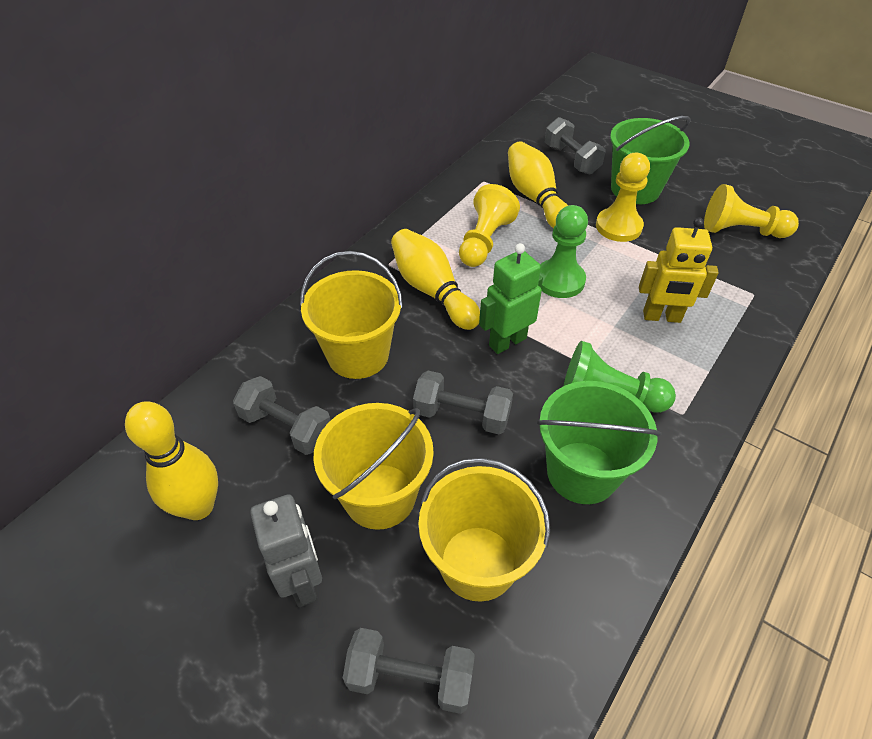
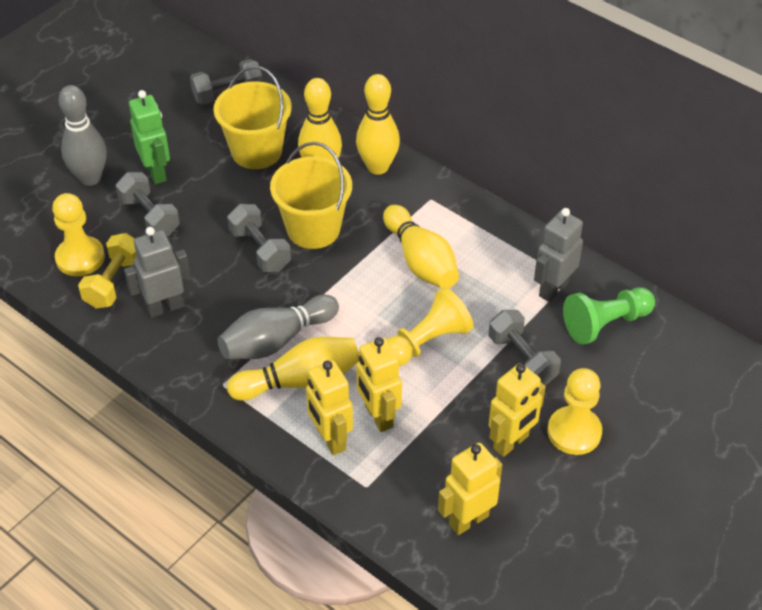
green bucket: [537,381,661,504] [610,116,690,204] = 2 -> none = 0
green pawn: [540,205,588,298] [564,341,676,413] = 2 -> [563,287,655,345] = 1
grey bowling pin: none = 0 -> [58,85,107,186] [218,295,339,359] = 2
grey robot: [250,494,322,607] = 1 -> [124,227,190,318] [534,208,583,302] = 2
yellow bowling pin: [125,401,218,520] [391,229,480,330] [508,141,568,228] = 3 -> [227,337,358,401] [298,78,342,162] [356,74,400,175] [383,205,459,288] = 4
yellow bucket: [300,251,403,379] [313,403,434,530] [419,458,551,602] = 3 -> [214,66,292,169] [270,142,352,249] = 2
yellow dumbbell: none = 0 -> [78,233,137,308] = 1
yellow robot: [639,217,719,323] = 1 -> [306,360,353,455] [356,337,402,432] [438,443,502,535] [489,363,546,457] = 4

